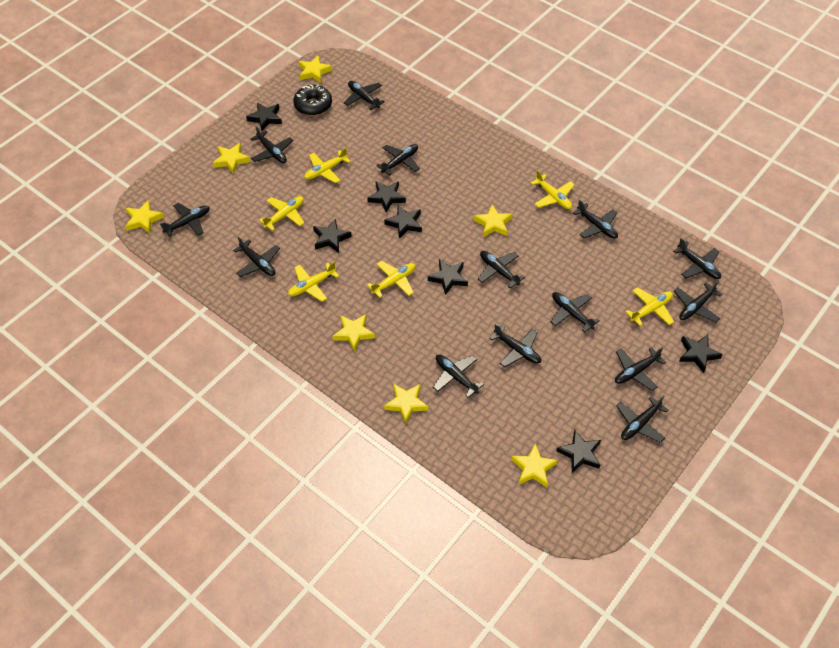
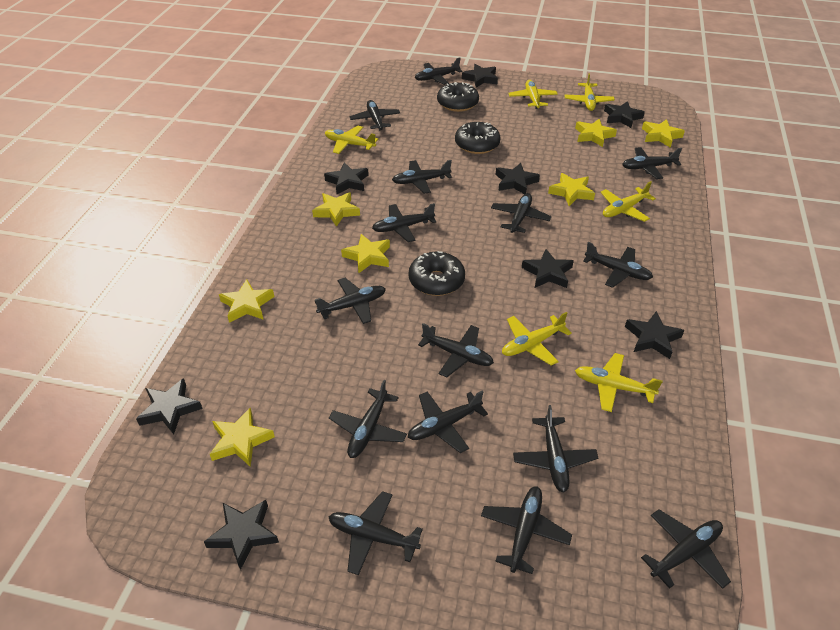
black donut: [293,85,332,116] = 1 -> [409,251,465,296] [437,82,479,112] [455,122,501,154] = 3
black plane: [160,203,210,237] [233,237,280,277] [251,126,293,163] [344,81,385,110] [376,144,420,176] [433,355,484,398] [478,251,525,289] [490,323,541,367] [551,292,600,333] [573,200,618,239] [615,347,666,391] [616,395,669,443] [673,238,721,279] [674,280,723,322] = 14 -> [315,278,386,324] [329,380,407,458] [329,491,423,575] [349,100,400,131] [372,203,437,242] [392,160,452,194] [408,390,488,453] [415,57,462,85] [418,323,494,377] [481,486,572,574] [491,193,551,233] [513,405,598,493] [583,242,653,288] [622,147,682,179] [641,509,731,589] = 15
black star: [246,102,282,131] [313,219,352,253] [367,181,406,213] [384,205,422,239] [428,259,468,295] [556,430,601,473] [679,335,723,373] = 7 -> [136,378,203,434] [204,500,279,570] [324,162,369,194] [462,64,498,88] [496,163,540,194] [522,249,574,288] [604,101,645,128] [625,311,684,359] = 8

